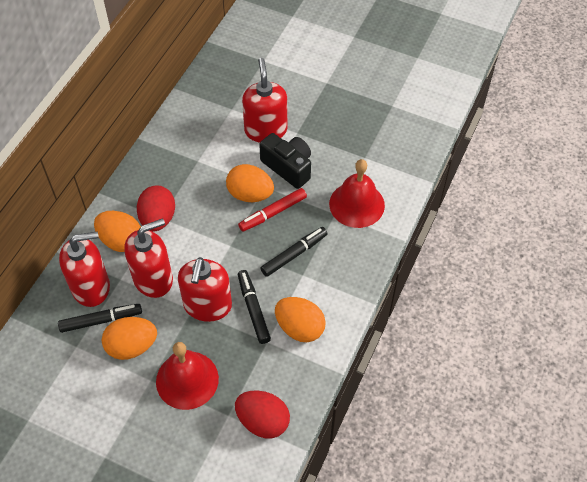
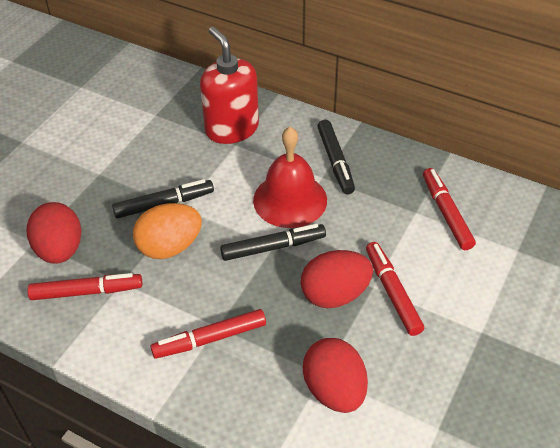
black camera: [259,133,311,189] = 1 -> none = 0
orange egg: [94,211,141,252] [102,317,157,360] [226,164,274,202] [275,297,326,342] = 4 -> [133,203,202,259] = 1
red bell: [156,342,219,410] [329,159,385,228] = 2 -> [253,127,327,228] = 1
red egg: [137,185,175,231] [235,390,290,438] = 2 -> [27,202,81,264] [301,250,373,308] [303,338,368,413] = 3
red marker: [238,188,307,232] = 1 -> [27,273,142,300] [150,309,266,359] [366,242,424,336] [423,168,476,250] = 4
red soap dispenser: [59,231,110,307] [124,218,173,298] [178,257,232,322] [242,58,287,142] = 4 -> [200,27,259,144] = 1

